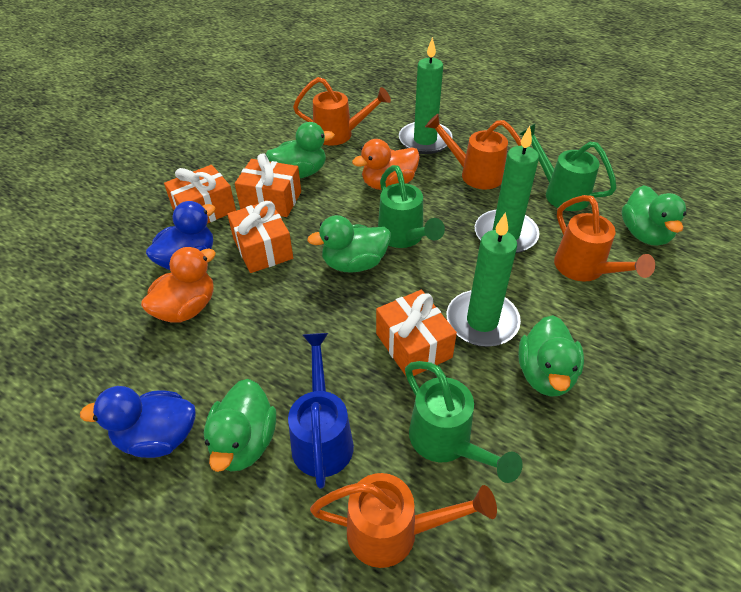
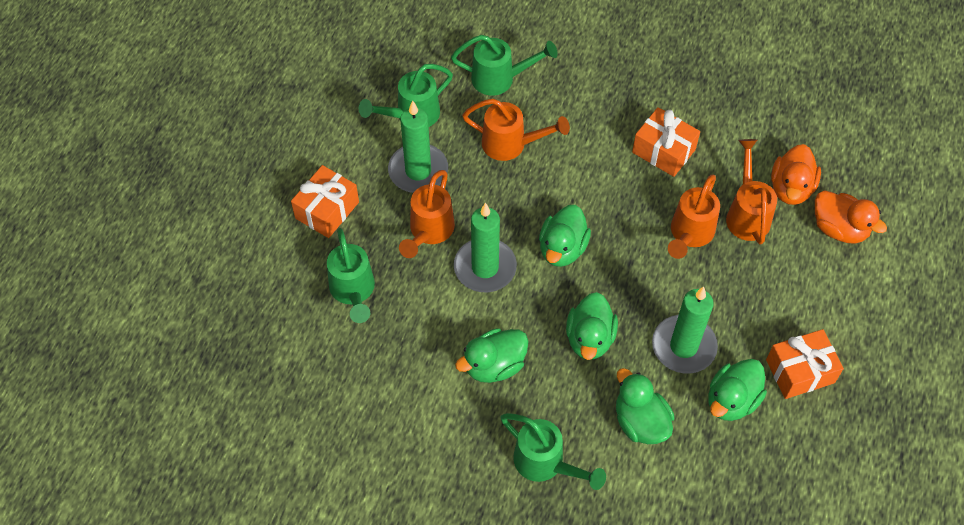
blue duck: [80,386,196,458] [146,201,215,270] = 2 -> none = 0
blue watering can: [288,333,354,489] = 1 -> none = 0
green watering can: [378,165,445,248] [405,361,522,483] [519,124,617,211] = 3 -> [327,228,375,323] [359,64,453,127] [451,35,558,96] [500,413,606,490] = 4
orange gift: [164,165,236,223] [227,201,293,273] [235,153,301,217] [376,290,457,376] = 4 -> [291,165,359,238] [632,107,700,177] [766,329,844,399] = 3

